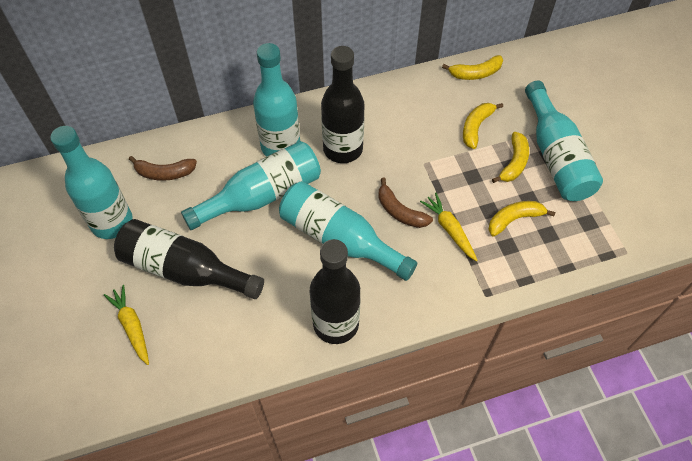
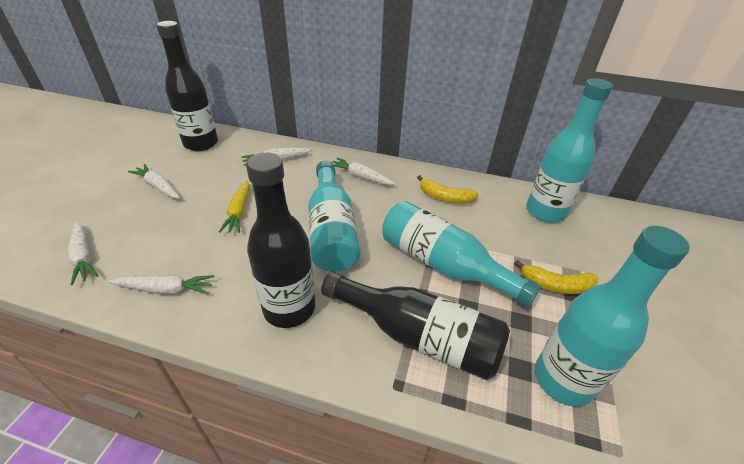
brown banana: [129,156,197,181] [378,178,433,228] = 2 -> none = 0
turquoise bottle: [50,126,133,239] [181,141,321,230] [253,43,300,157] [279,181,417,281] [525,81,603,201] = 5 -> [308,161,360,272] [382,201,541,308] [526,78,613,223] [535,226,690,407] = 4
white carrot: none = 0 -> [68,222,98,285] [109,275,215,294] [128,164,180,199] [241,148,312,166] [333,158,396,185] = 5
yellow banana: [442,55,503,80] [463,103,503,149] [488,201,555,237] [492,132,529,183] = 4 -> [417,175,478,203] [514,260,598,294] = 2
yellow carrot: [104,285,149,365] [420,193,478,261] = 2 -> [219,180,250,233] = 1

